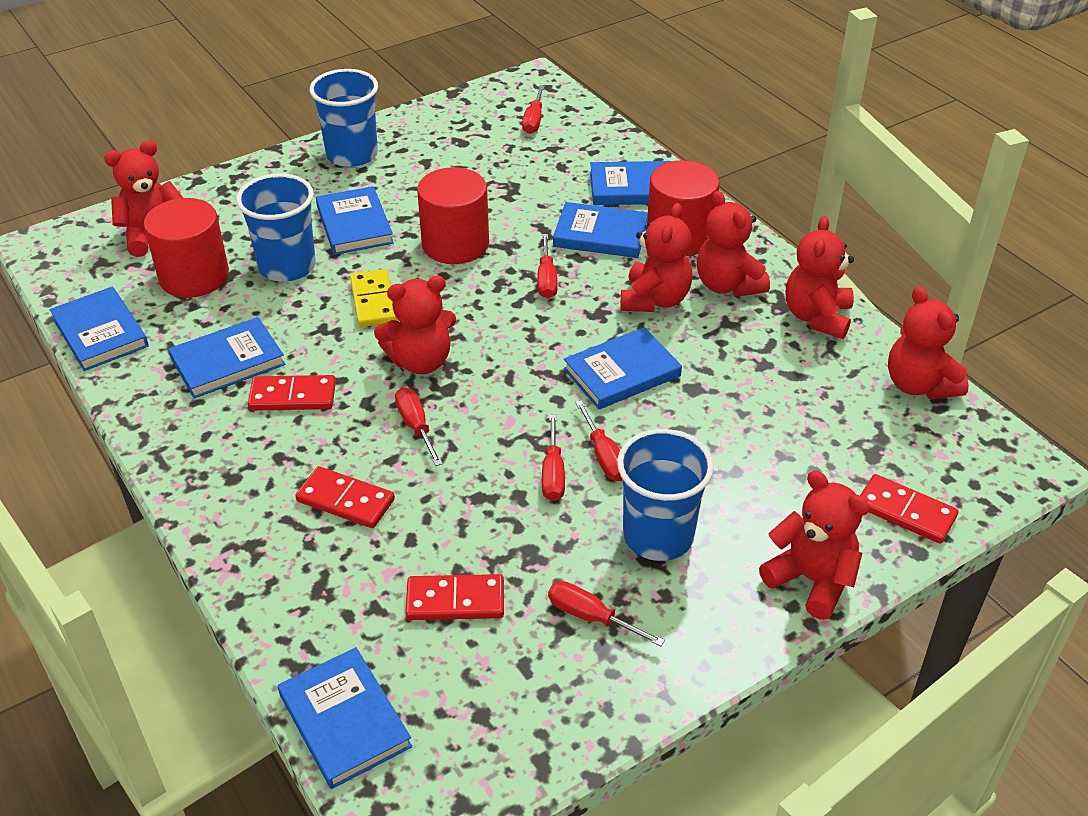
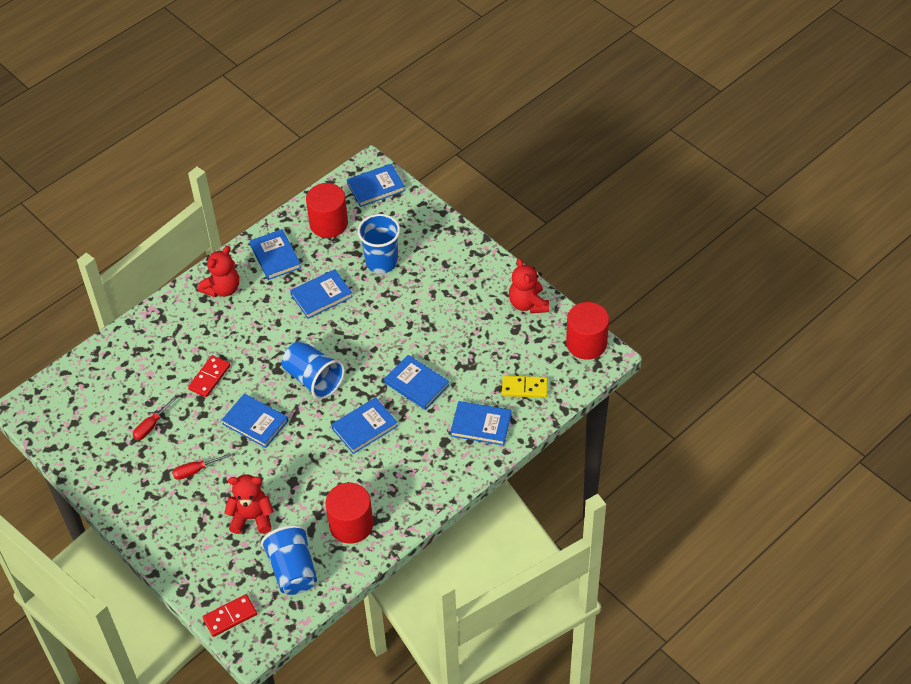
red domino: [248,375,336,411] [295,466,395,528] [405,574,504,620] [860,474,958,544] = 4 -> [188,355,230,397] [203,594,257,637] = 2
red screwdriver: [395,388,443,466] [522,85,545,134] [538,234,558,299] [542,414,565,501] [548,581,665,646] [575,400,622,481] = 6 -> [133,397,176,440] [172,453,231,480] = 2
red teddy bear: [104,140,183,257] [374,276,456,374] [621,203,693,312] [697,191,770,297] [759,471,870,620] [786,216,854,339] [888,286,969,400] = 7 -> [198,246,239,297] [224,474,274,534] [509,258,549,313] = 3

